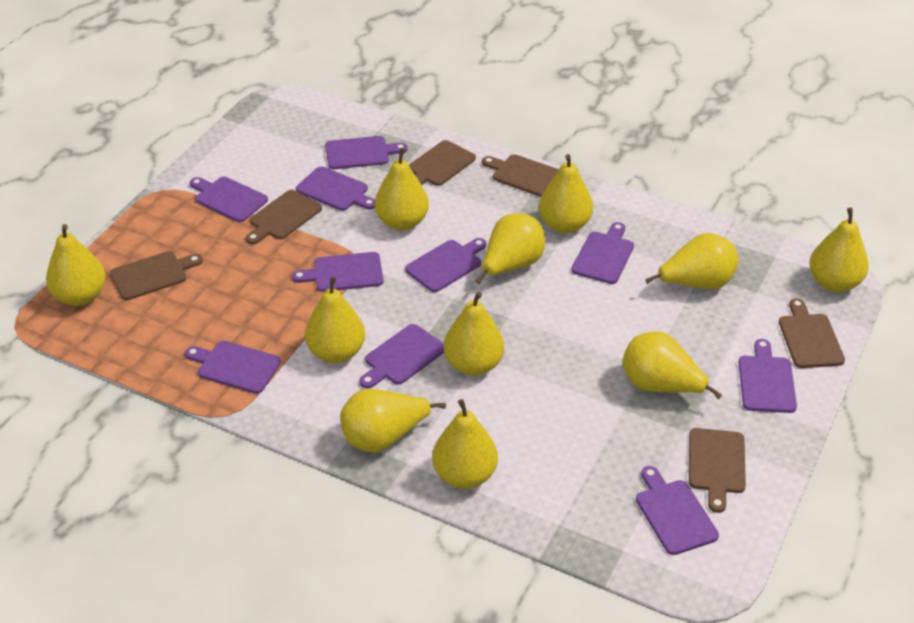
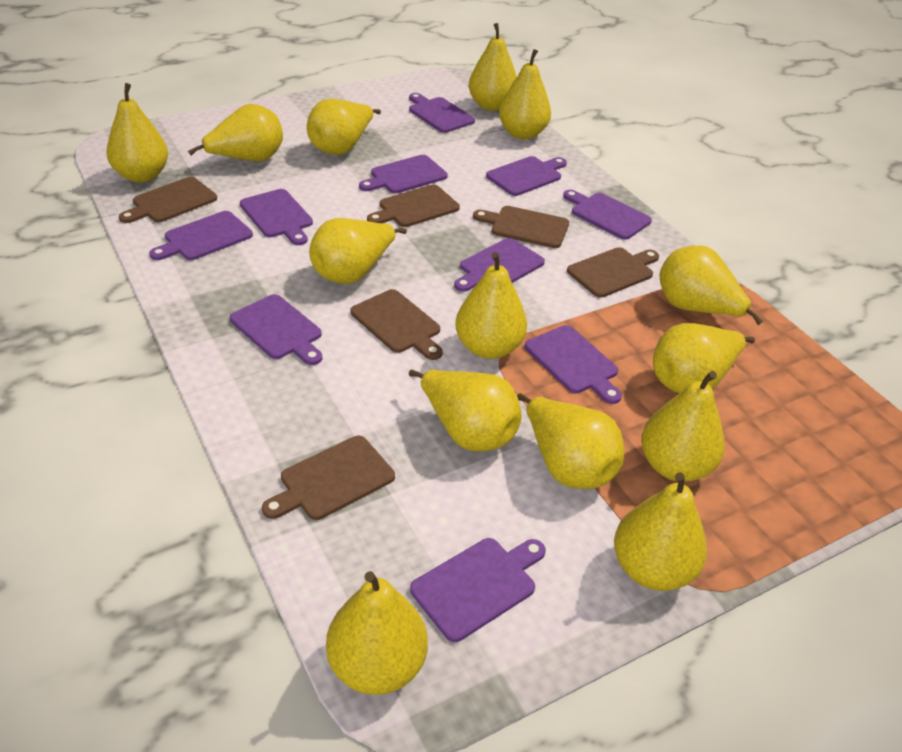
yellow pear: [46,224,106,306] [305,276,365,363] [340,389,446,453] [375,148,429,230] [432,399,498,489] [444,291,504,376] [476,213,545,284] [539,154,593,233] [622,331,722,399] [645,233,739,289] [809,208,869,292] = 11 -> [107,83,168,182] [188,104,283,161] [307,99,381,155] [309,218,407,284] [326,571,428,695] [409,370,522,451] [455,252,527,359] [468,23,517,111] [499,49,551,139] [517,393,624,489] [614,473,707,591] [641,371,725,482] [653,323,755,393] [659,245,764,325] = 14

